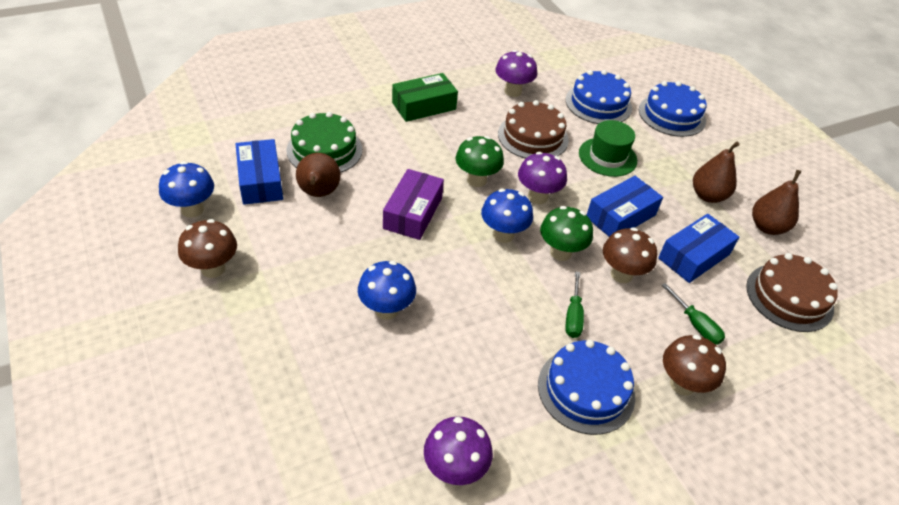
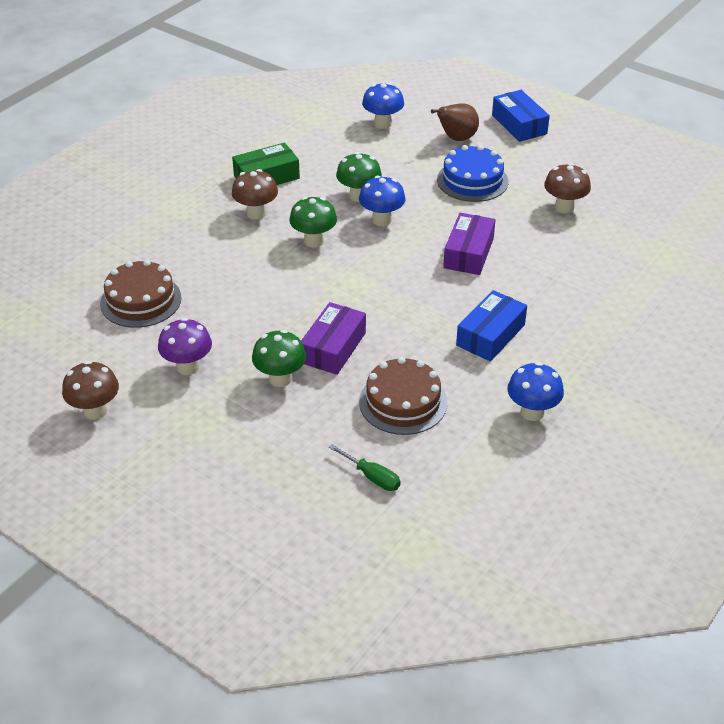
blue box: [236,139,283,205] [587,176,663,237] [658,214,739,283] = 3 -> [456,290,527,362] [492,90,550,142] = 2
blue cake: [538,340,635,435] [566,70,632,124] [639,81,707,137] = 3 -> [437,145,508,202] = 1
brown pear: [296,153,341,197] [693,142,740,203] [752,170,801,235] = 3 -> [431,103,479,141] = 1
green cake: [286,112,362,173] = 1 -> none = 0
green hat: [579,120,637,177] = 1 -> none = 0
green mushroom: [456,136,504,187] [540,206,593,261] = 2 -> [252,330,306,387] [289,197,337,247] [336,152,382,202] = 3
green screwdriver: [565,271,584,338] [662,283,725,345] = 2 -> [329,444,400,491] = 1
purple box: [383,169,444,240] = 1 -> [301,302,366,375] [443,213,496,275] = 2
purple mushroom: [424,416,493,485] [495,50,537,97] [518,152,567,204] = 3 -> [158,318,212,375] = 1

